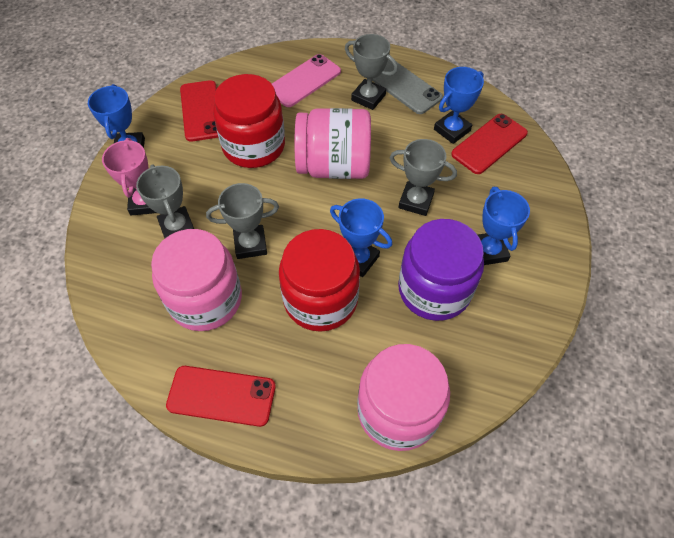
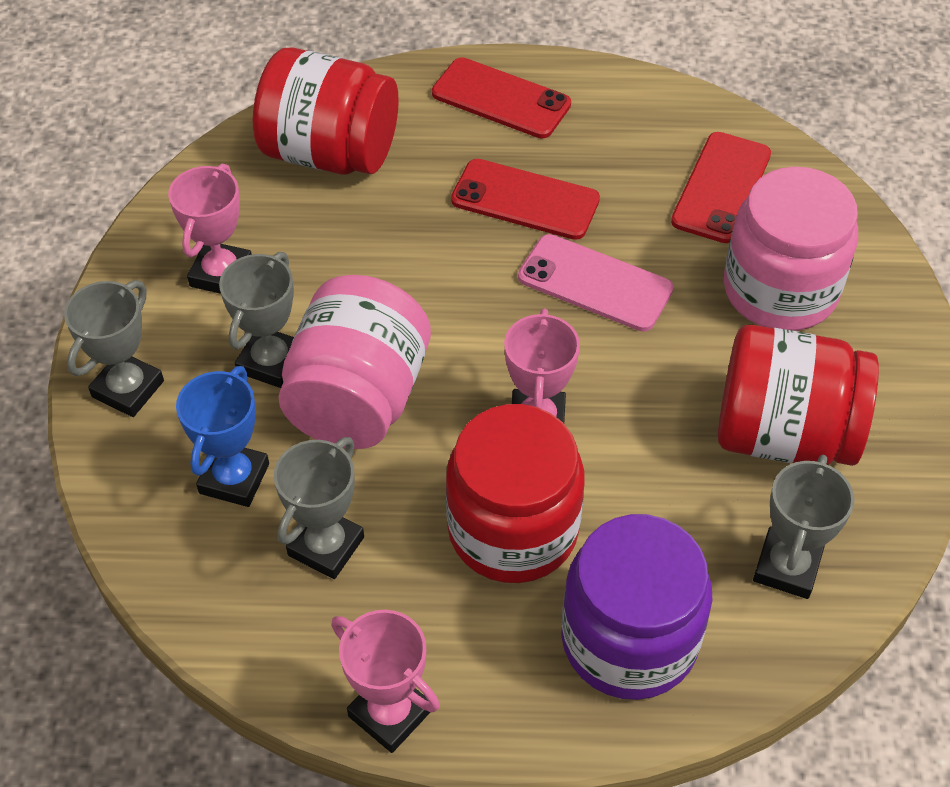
blue trophy: [88,84,145,148] [330,198,392,277] [434,67,484,144] [478,187,530,265] = 4 -> [176,366,269,507] = 1
grey phone: [372,60,443,114] = 1 -> none = 0
pink jar: [151,229,242,331] [295,108,371,179] [357,344,450,451] = 3 -> [278,275,431,449] [724,167,858,331] = 2
pink trophy: [102,138,156,215] = 1 -> [168,164,252,294] [331,610,440,753] [504,308,580,423] = 3
red jar: [213,74,285,168] [279,229,360,332] = 2 -> [253,47,399,174] [446,404,584,583] [718,325,879,466] = 3

